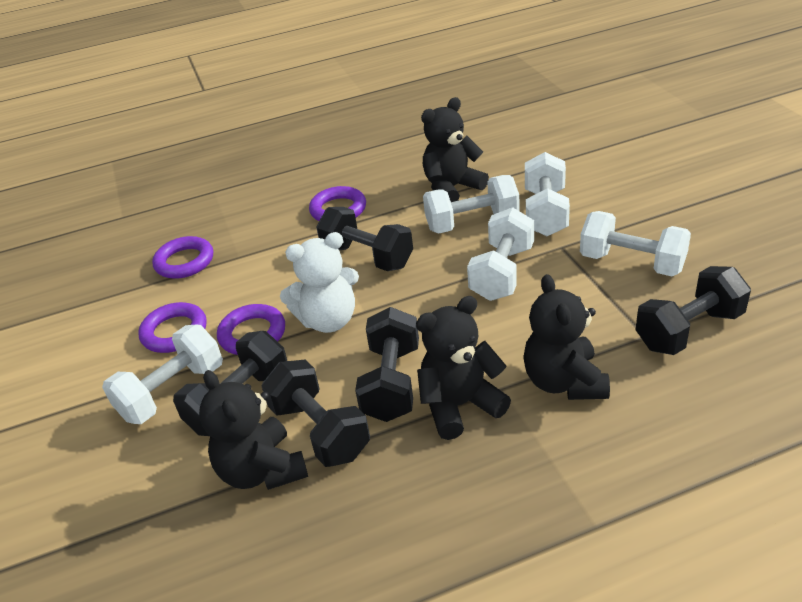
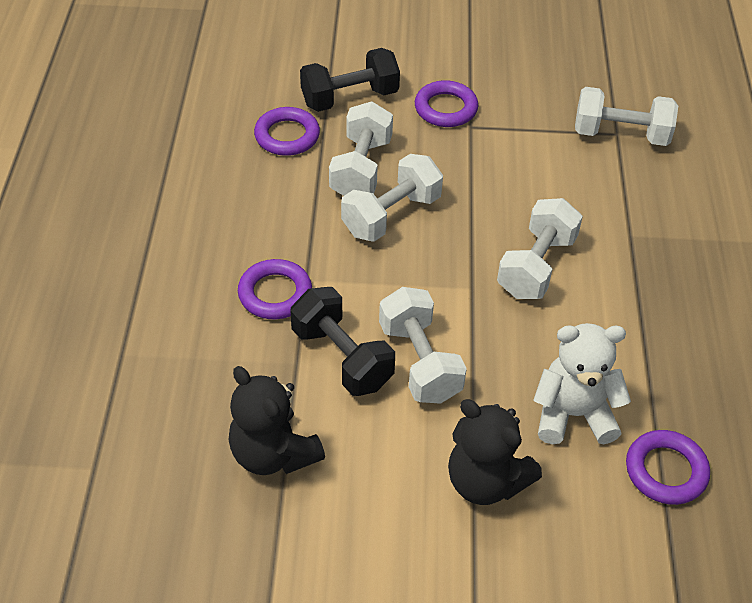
black dumbbell: [173,331,287,436] [262,360,370,467] [316,207,413,271] [355,307,419,422] [636,266,751,355] = 5 -> [290,287,395,396] [300,48,400,112] = 2
black teddy bear: [199,370,308,490] [416,296,511,440] [421,97,489,202] [523,274,610,400] = 4 -> [229,366,325,475] [448,399,542,505] = 2

